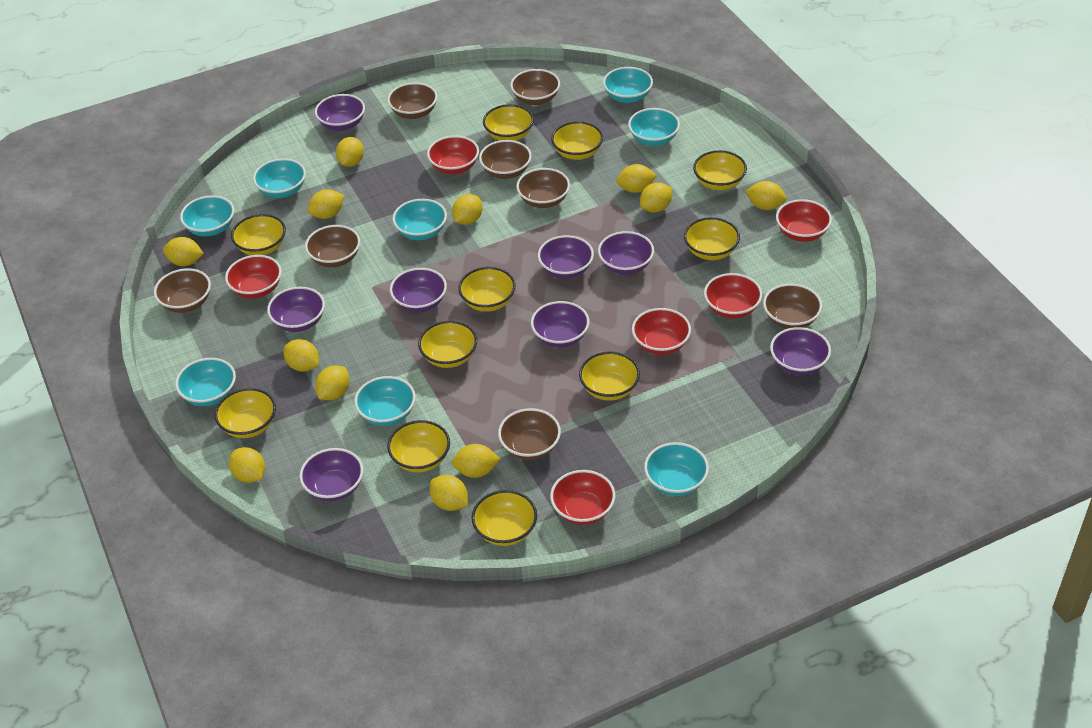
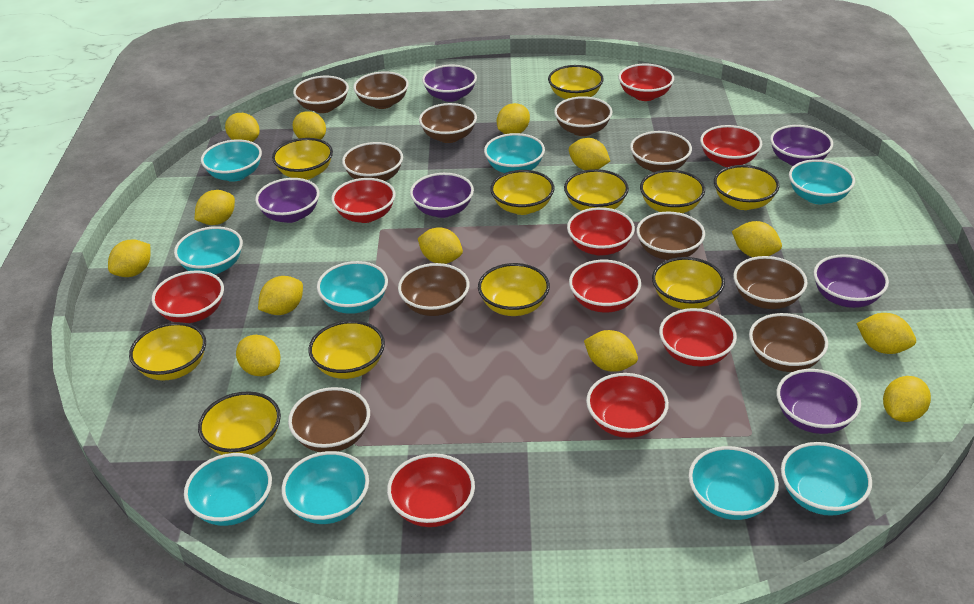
brown bowl: [154,268,211,313] [305,225,360,267] [387,82,438,119] [479,140,532,179] [498,408,561,460] [510,69,560,105] [516,168,570,208] [763,284,822,329] = 8 -> [288,387,370,452] [293,76,349,113] [342,142,403,181] [353,71,409,109] [398,263,470,316] [419,103,477,143] [554,96,613,136] [630,131,692,172] [636,212,705,260] [733,256,808,309] [749,313,828,372] = 11
purple bowl: [267,287,325,332] [300,448,363,501] [315,94,365,131] [390,268,447,312] [531,301,589,348] [538,235,594,279] [598,231,654,275] [770,327,831,375] = 8 -> [255,178,320,223] [410,173,474,218] [422,65,477,102] [770,125,833,166] [776,369,861,434] [813,254,889,308] = 6
red bowl: [225,255,282,299] [427,135,479,174] [550,470,615,525] [632,308,691,355] [704,273,762,319] [776,199,832,242] = 6 -> [152,270,224,323] [331,178,396,223] [387,453,475,527] [567,207,635,256] [569,260,641,313] [586,373,669,438] [618,64,674,101] [659,308,737,366] [700,125,762,167] = 9
turquoise bowl: [175,358,236,406] [180,195,234,237] [253,158,306,198] [354,376,416,426] [392,199,447,240] [603,67,653,103] [628,108,680,146] [644,442,709,496] = 8 -> [174,226,243,274] [184,453,272,526] [201,139,262,182] [282,451,369,524] [317,261,388,314] [484,133,545,173] [688,446,779,520] [781,442,872,516] [789,159,855,204] = 9
yellow lemon: [163,237,204,266] [229,447,265,483] [283,339,319,371] [308,189,344,219] [315,366,350,400] [336,137,364,167] [430,475,468,511] [451,444,500,478] [452,194,483,225] [616,164,657,193] [640,182,672,212] [745,181,786,210] = 12 -> [108,239,150,277] [195,190,235,225] [225,113,259,142] [236,335,281,376] [258,276,303,315] [293,111,326,140] [418,227,463,264] [497,103,530,134] [569,138,610,170] [584,330,638,372] [732,221,782,257] [856,313,916,354] [883,376,931,422] = 13

